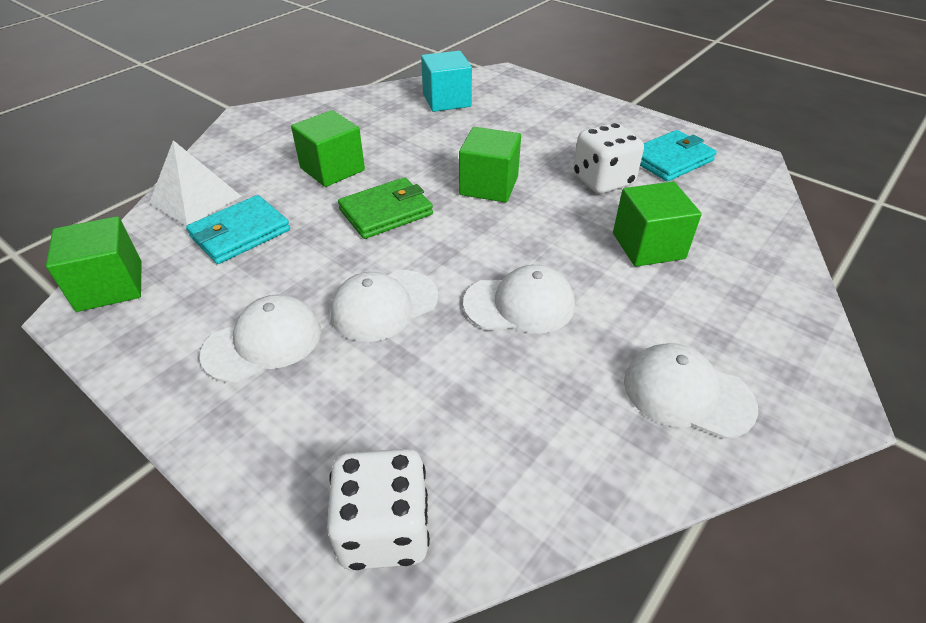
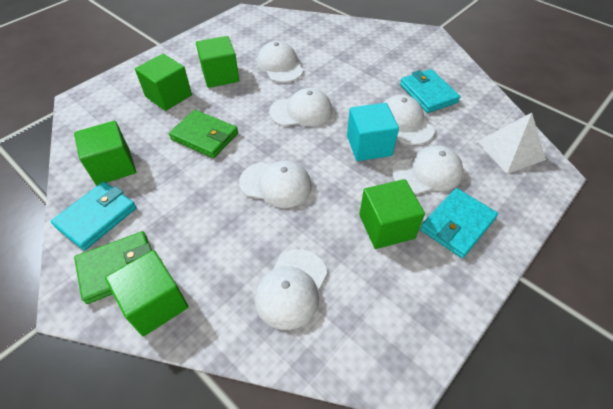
green cube: [46,216,142,312] [291,110,365,187] [459,127,521,203] [613,182,702,267] = 4 -> [74,121,136,186] [105,250,188,336] [135,54,192,111] [196,36,239,88] [359,179,425,249] = 5
green wallet: [338,177,433,239] = 1 -> [74,231,152,304] [169,110,238,158] = 2
turquoise wallet: [186,195,290,264] [640,130,717,182] = 2 -> [51,182,136,251] [400,69,461,113] [420,188,498,258] = 3
white cap: [200,295,321,383] [330,270,438,342] [463,265,575,334] [624,343,758,439] = 4 -> [239,161,312,208] [255,250,327,330] [257,41,304,83] [269,88,332,126] [383,95,435,145] [392,145,464,194] = 6
white dice: [327,449,430,570] [573,123,644,194] = 2 -> none = 0

